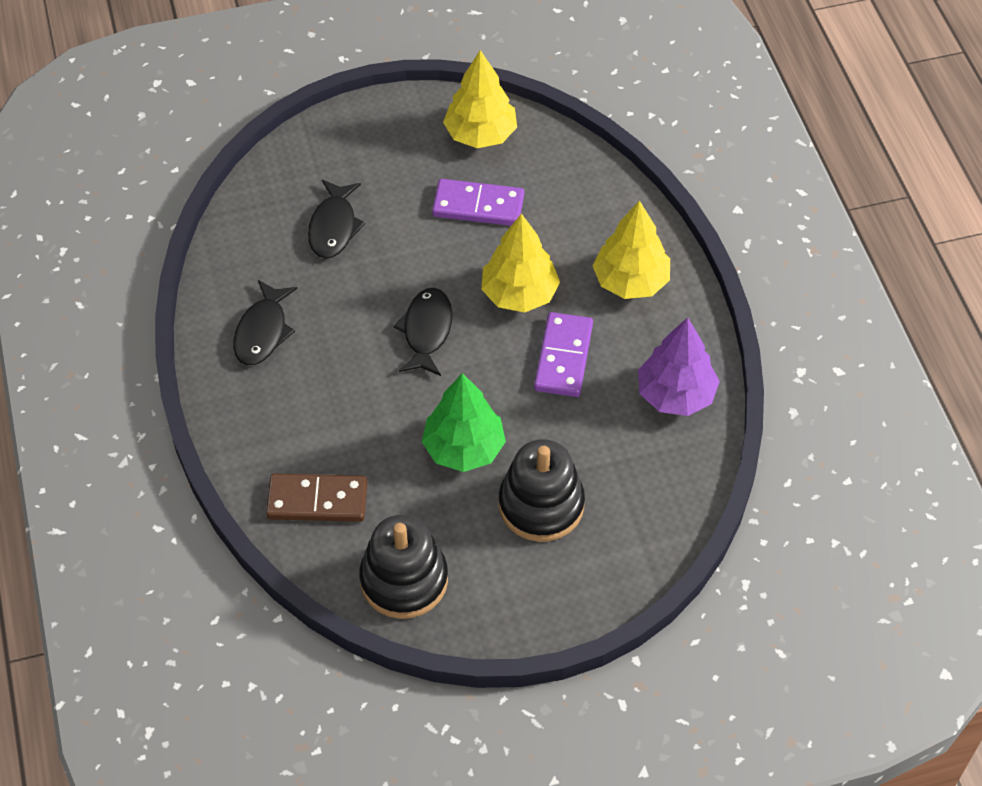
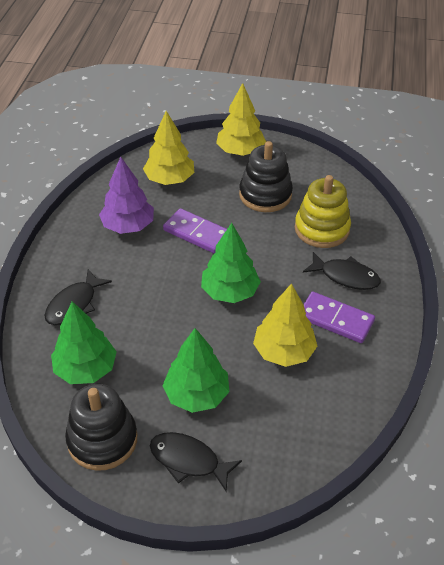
brown domino: [266,473,367,522] = 1 -> none = 0
green tree: [422,373,506,472] = 1 -> [51,301,117,384] [163,328,229,413] [201,223,261,303] = 3
yellow stacking toy: none = 0 -> [295,175,351,248] = 1

